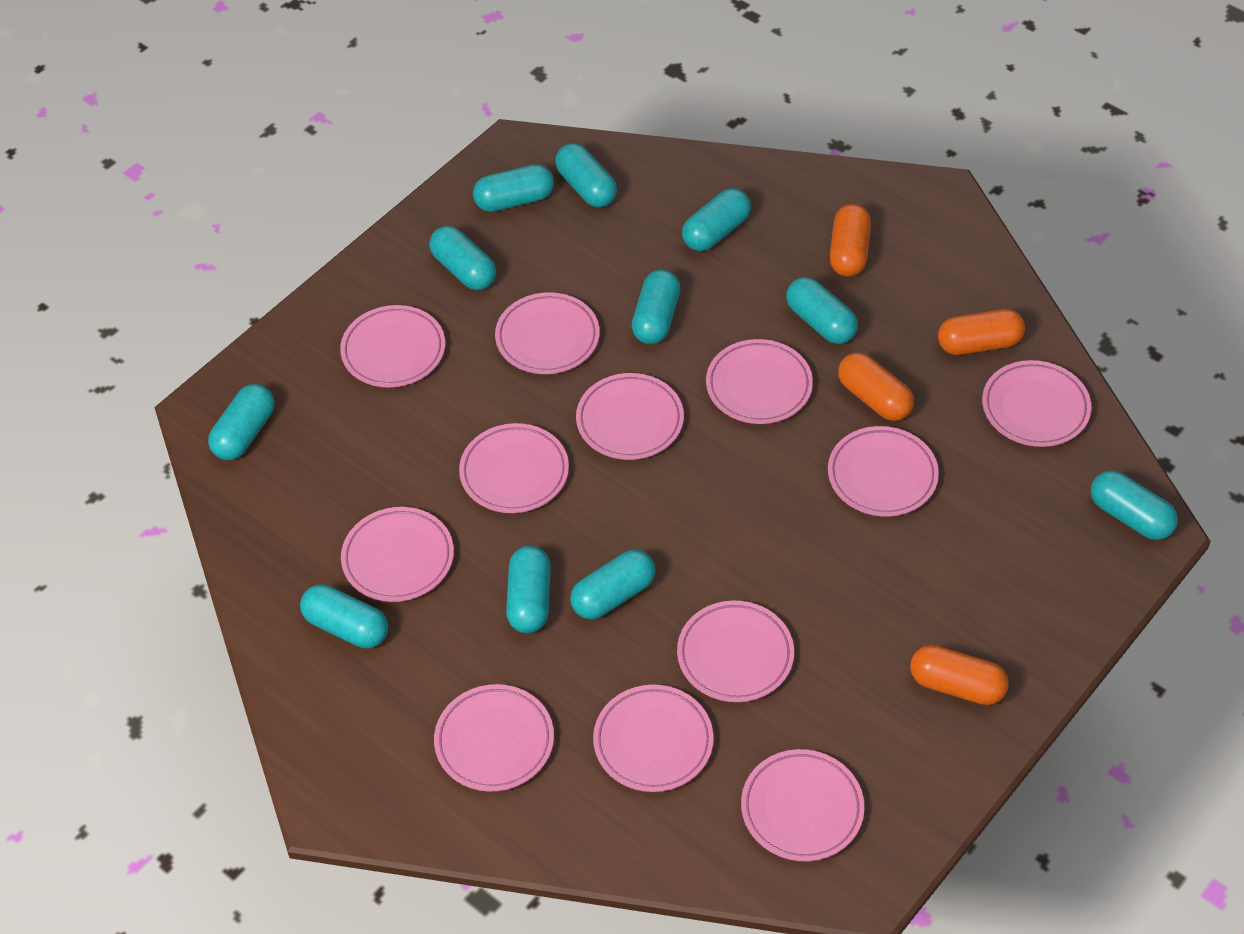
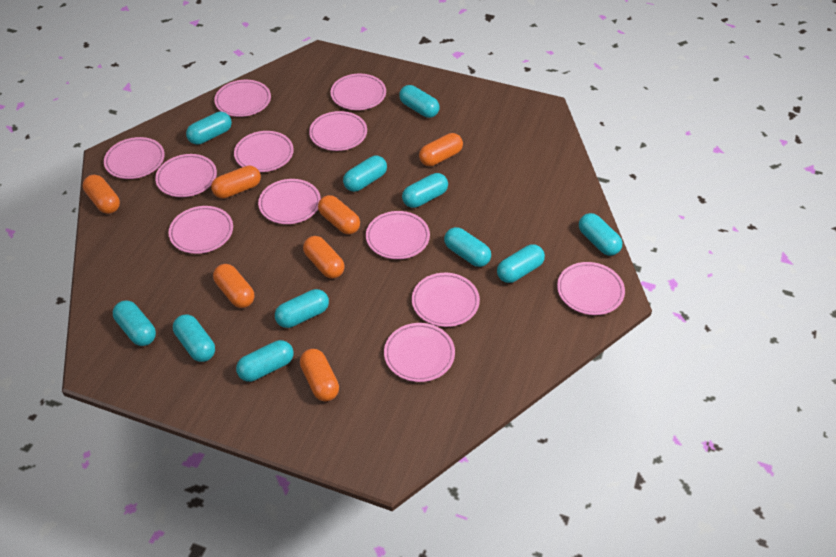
orange capsule: [830,204,871,277] [838,352,914,421] [910,645,1009,705] [938,309,1025,355] = 4 -> [83,175,120,214] [211,165,261,199] [213,264,254,308] [300,349,339,402] [303,236,345,279] [318,195,360,234] [419,133,463,166] = 7

